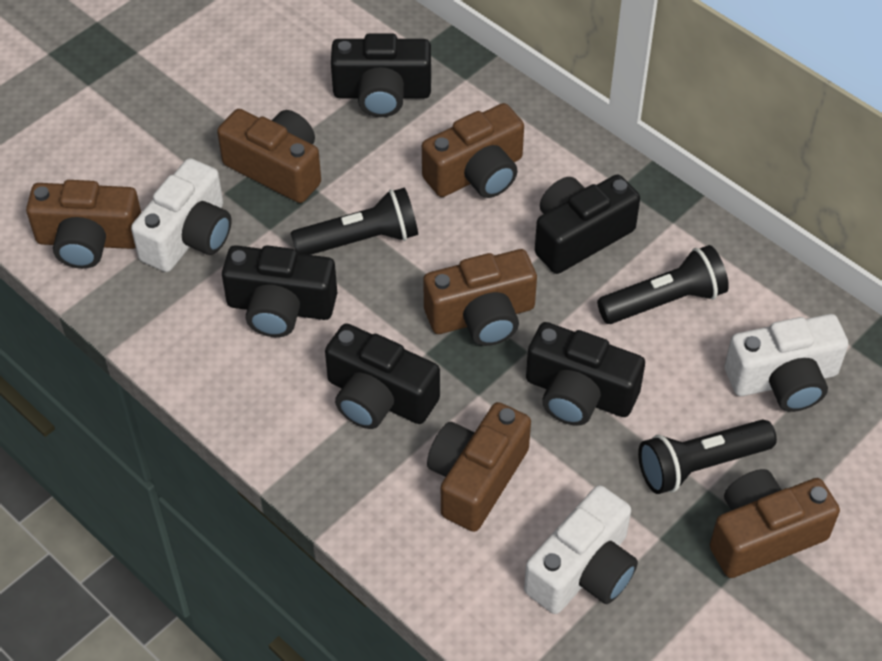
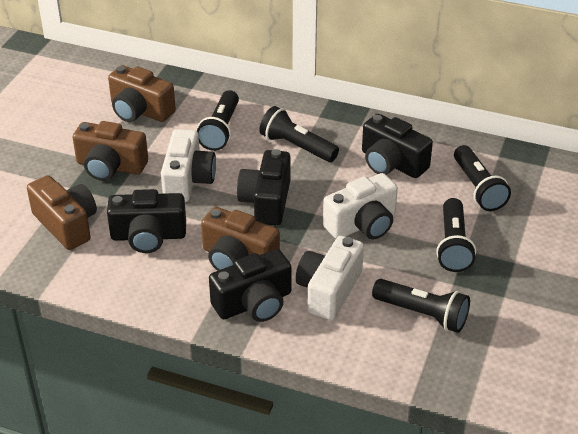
black camera: [222,245,337,337] [325,323,440,429] [331,33,431,117] [526,322,645,426] [535,174,640,274] = 5 -> [107,189,186,253] [209,249,291,322] [237,149,290,226] [362,114,433,178] = 4
black flashlight: [291,188,418,255] [597,245,729,324] [638,420,777,494] = 3 -> [197,90,239,151] [259,106,339,162] [372,279,470,333] [436,198,476,272] [454,145,511,211] = 5
brown camera: [26,180,141,269] [217,109,321,203] [422,103,524,198] [423,249,537,346] [427,402,531,532] [710,469,840,578] = 6 -> [27,175,97,250] [73,121,148,181] [108,65,176,122] [201,207,280,271] = 4

